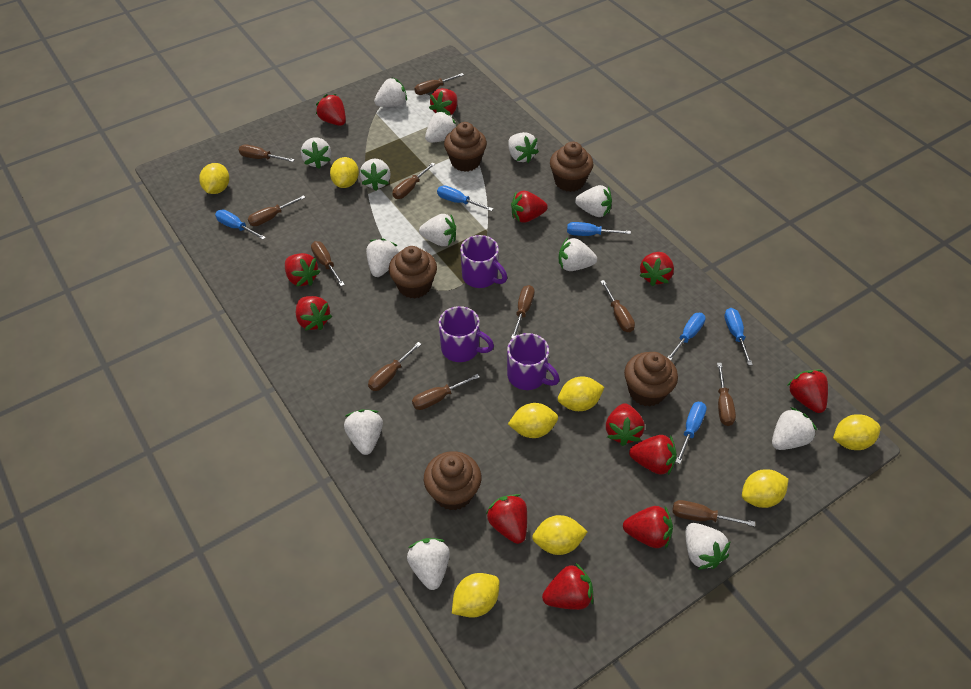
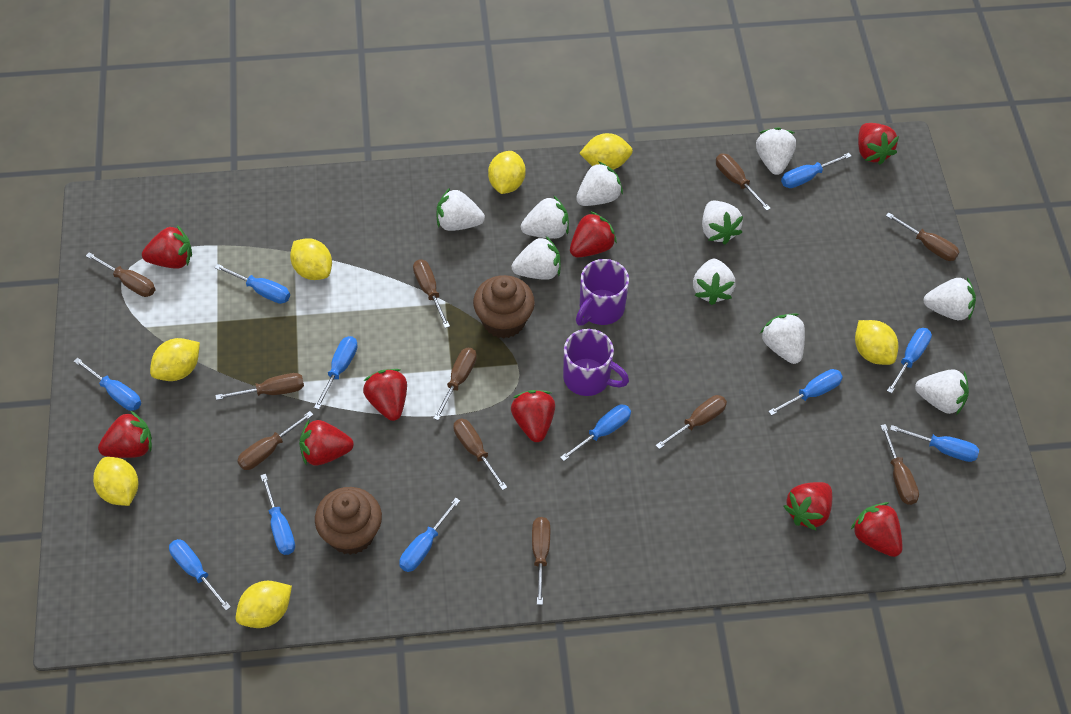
blue screwdriver: [215,209,266,240] [437,185,493,211] [567,222,631,236] [667,313,706,360] [676,402,707,464] [724,308,753,366] = 6 -> [74,357,141,411] [169,539,231,611] [215,264,290,304] [260,474,295,555] [314,336,358,409] [399,498,460,572] [560,404,631,461] [768,369,843,416] [781,153,851,188] [887,328,932,394] [890,425,979,462] = 11
brown cupcake: [389,246,437,299] [424,451,481,511] [444,122,487,172] [550,142,593,192] [624,352,678,407] = 5 -> [315,487,382,555] [473,275,535,339] = 2
purple mug: [439,306,494,362] [460,235,507,288] [507,333,560,390] = 3 -> [563,329,629,396] [576,259,629,325] = 2
red strawberry: [285,253,321,287] [296,296,332,330] [316,94,346,126] [429,88,457,115] [486,494,527,544] [511,191,548,223] [542,563,593,610] [606,403,645,446] [623,506,673,549] [629,435,677,475] [639,252,674,286] [787,370,828,413] = 12 -> [98,411,152,458] [142,225,192,269] [299,420,354,466] [363,369,407,421] [511,390,555,442] [570,211,617,257] [783,482,832,531] [851,502,903,557] [858,123,899,165] = 9
white strawberry: [301,137,331,169] [344,409,383,455] [360,159,391,191] [366,238,399,277] [374,78,407,107] [407,538,450,590] [419,214,456,246] [425,111,457,143] [508,132,539,163] [559,237,597,271] [575,185,612,217] [685,523,731,570] [772,407,817,450] = 13 -> [437,188,485,231] [512,236,561,280] [521,195,569,239] [576,162,623,206] [693,259,736,305] [702,201,743,244] [756,127,796,175] [760,313,805,364] [915,369,969,415] [923,278,976,320] = 10
yellow lemon: [199,163,229,194] [330,157,359,188] [452,573,500,618] [508,403,558,438] [532,515,588,555] [558,376,604,411] [742,469,789,508] [833,414,881,450] = 8 -> [93,457,139,506] [150,338,200,381] [236,581,292,628] [290,238,332,280] [488,151,526,194] [579,133,633,170] [855,320,898,365] = 7

